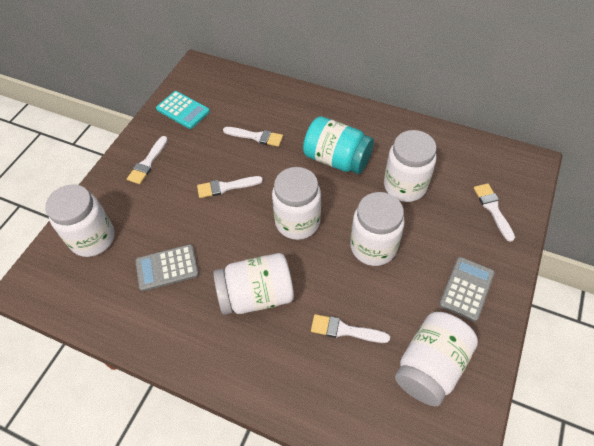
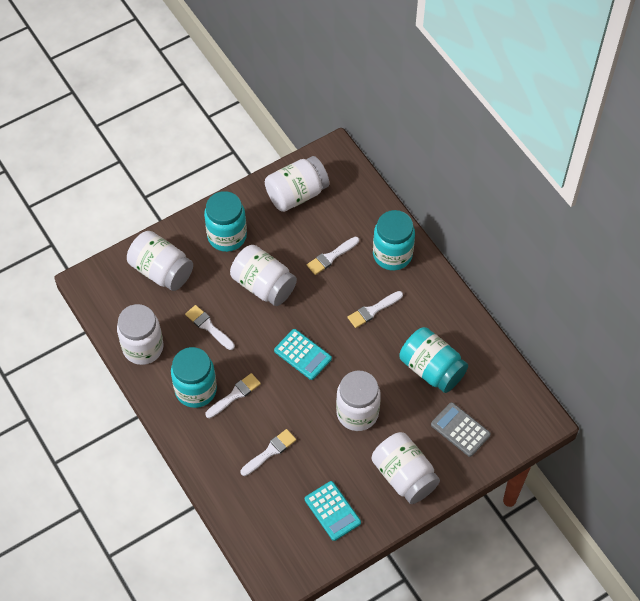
grey calculator: [135,244,199,291] [439,257,495,322] = 2 -> [431,402,491,457] = 1
turquoise calculator: [156,91,210,129] = 1 -> [274,329,332,380] [305,481,361,541] = 2
turquoise jar: [303,116,374,174] = 1 -> [171,347,217,408] [204,191,247,252] [373,210,415,271] [399,327,468,393] = 4

